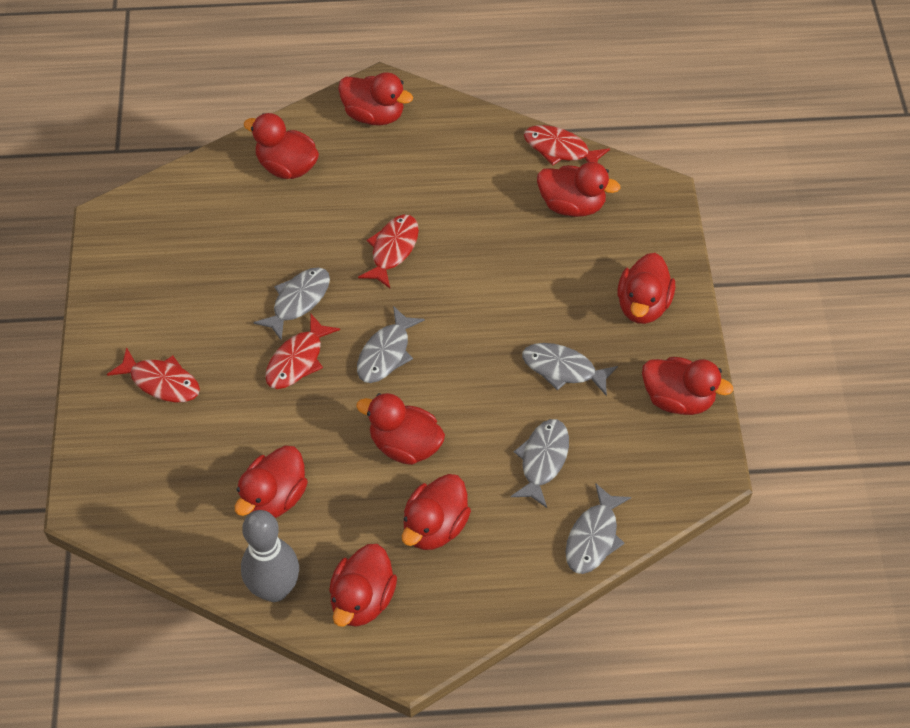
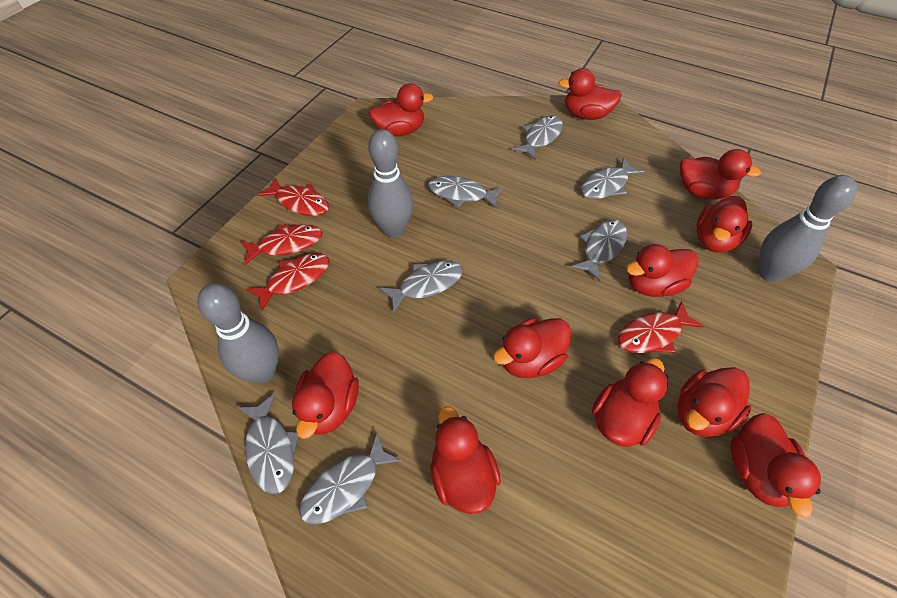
grey bowling pin: [241,510,299,602] = 1 -> [197,283,279,384] [368,129,413,238] [757,175,857,282] = 3
grey fish: [253,267,330,341] [357,306,425,383] [510,419,569,508] [522,343,618,396] [565,483,631,574] = 5 -> [238,393,298,494] [299,432,402,524] [379,261,463,313] [428,176,504,209] [512,115,563,160] [571,220,627,281] [581,157,645,199] = 7
red duck: [235,445,308,518] [243,113,319,179] [329,544,397,627] [338,72,413,126] [356,393,445,465] [402,474,471,550] [537,162,621,217] [617,253,675,324] [642,357,733,415] = 9 -> [292,352,359,439] [369,83,433,136] [430,407,501,514] [493,318,571,378] [558,68,622,120] [592,358,668,447] [626,244,698,297] [677,367,751,437] [680,149,761,199] [696,196,753,252] [731,413,821,518] = 11

